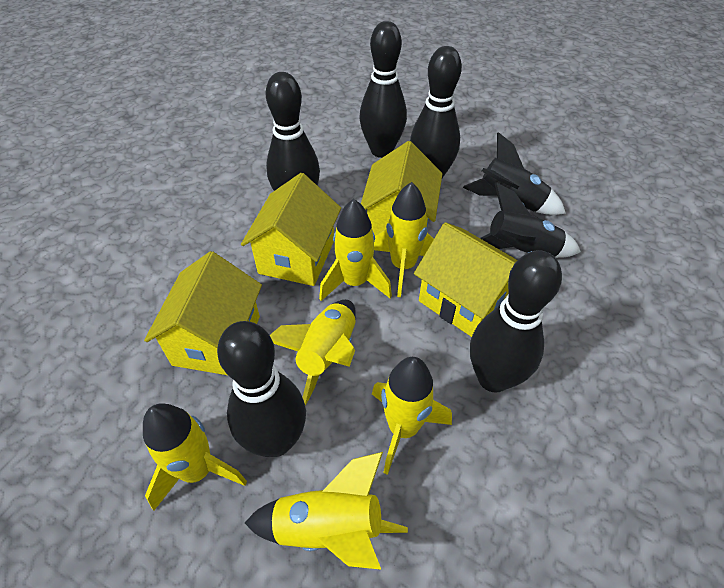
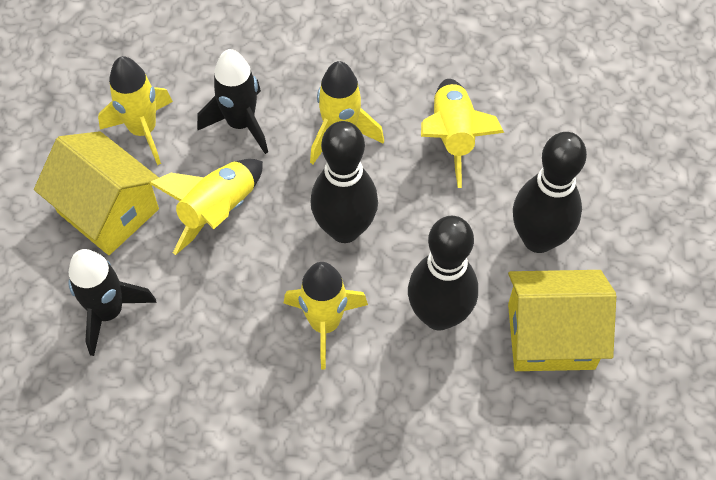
black bowling pin: [217,321,306,457] [266,72,320,191] [359,21,407,158] [410,46,462,178] [470,250,562,393] = 5 -> [310,121,378,243] [408,216,478,331] [513,132,587,253] = 3
yellow house: [144,251,262,375] [241,173,341,286] [361,141,442,235] [414,222,518,337] = 4 -> [34,131,159,255] [508,270,616,371] = 2
yellow rocket: [143,403,247,511] [245,452,408,569] [270,300,356,406] [319,199,392,301] [372,357,452,475] [374,182,434,297] = 6 -> [98,56,173,165] [149,159,263,255] [284,262,368,370] [310,61,384,164] [421,79,504,188] = 5

